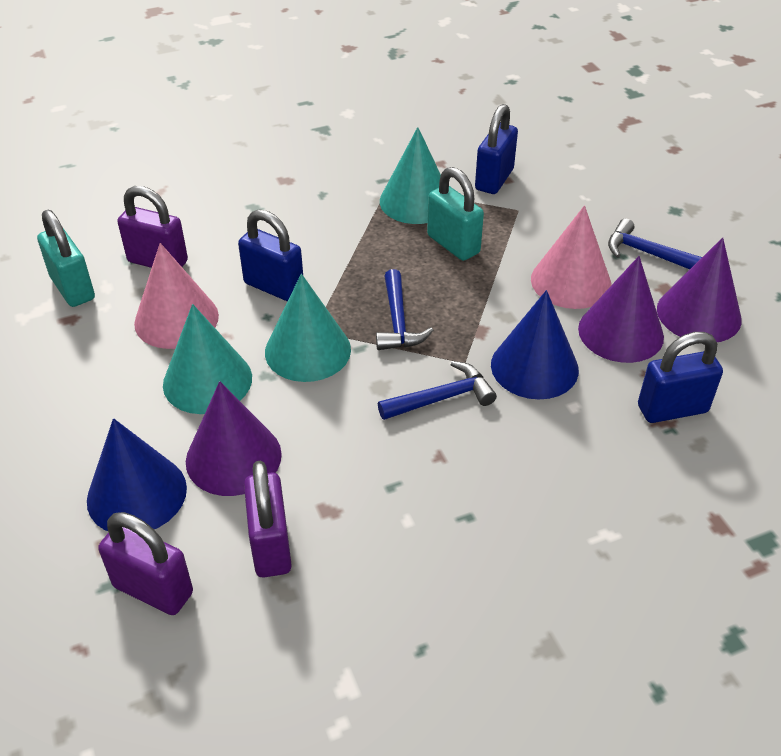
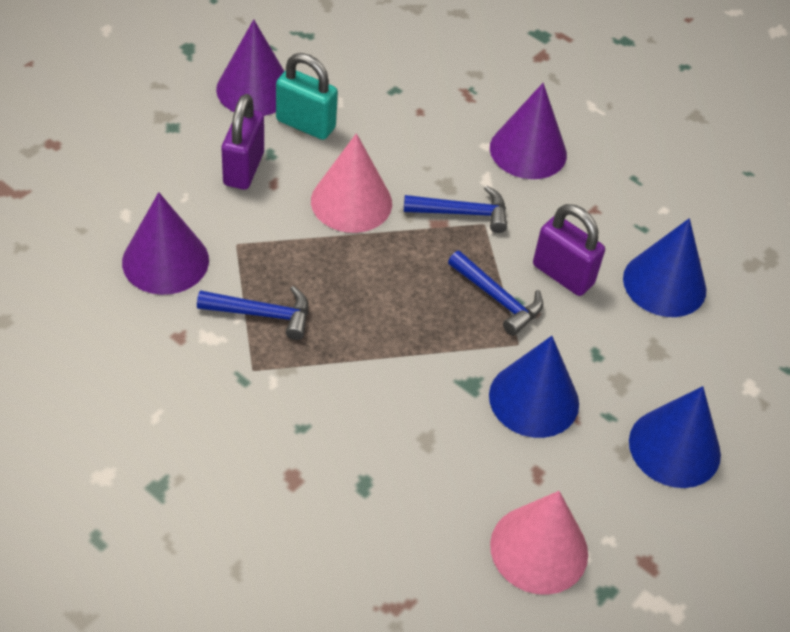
blue cone: [87,418,187,531] [491,290,579,399] = 2 -> [489,336,579,438] [623,218,706,317] [629,386,721,488] = 3
blue padlock: [238,209,303,301] [475,104,518,194] [638,332,723,423] = 3 -> none = 0
purple padlock: [98,512,193,615] [118,186,188,268] [244,460,292,577] = 3 -> [222,94,264,190] [533,204,605,296] = 2
turquoise cone: [163,304,252,414] [265,274,351,382] [380,127,441,224] = 3 -> none = 0
turquoise padlock: [37,210,95,307] [427,167,484,261] = 2 -> [276,53,338,140] = 1

